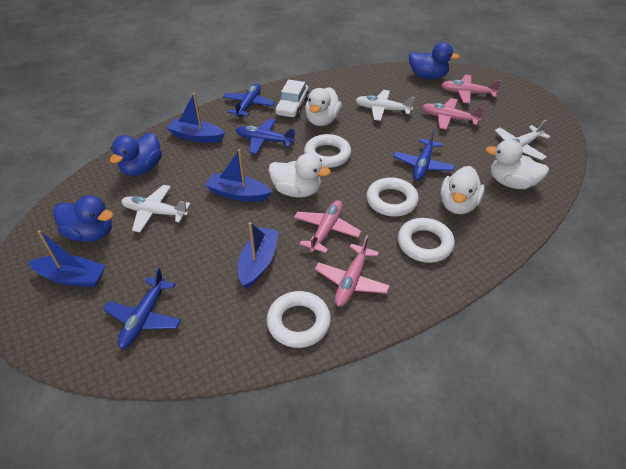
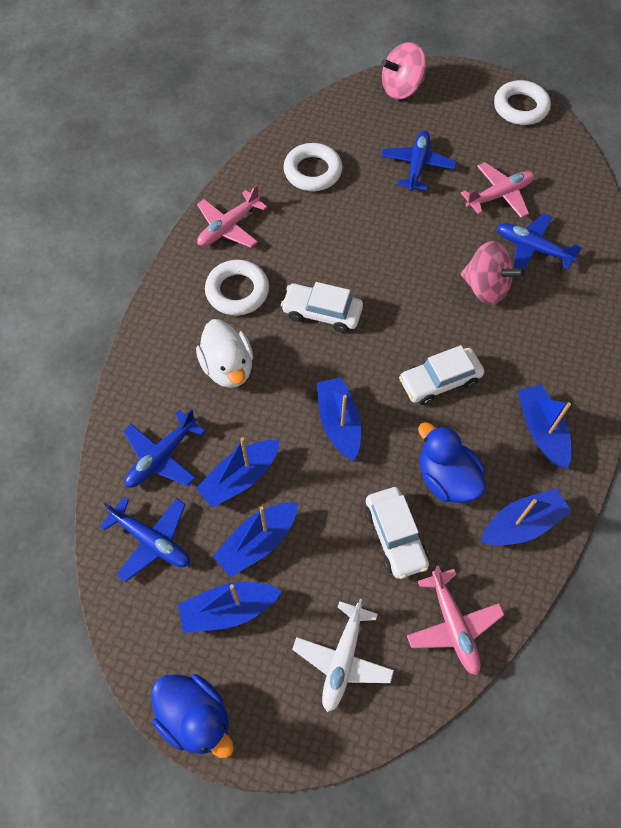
blue boat: [29,230,106,287] [166,93,225,143] [205,149,272,202] [238,222,279,289] = 4 -> [178,582,282,633] [196,437,280,508] [213,502,298,577] [317,377,362,461] [481,488,572,545] [517,384,572,468] = 6
blue duck: [53,195,113,242] [110,132,162,176] [409,42,460,80] = 3 -> [151,674,234,758] [418,422,486,503] = 2
pink plane: [294,200,362,253] [315,235,390,306] [422,98,484,130] [441,75,501,104] = 4 -> [197,185,267,248] [407,565,504,675] [461,162,534,218] = 3
pink spinning top: none = 0 -> [381,42,426,99] [461,241,525,305] = 2
white car: [275,80,309,117] = 1 -> [281,282,363,333] [365,487,429,579] [399,345,484,405] = 3
white duck: [269,153,331,198] [305,87,342,126] [440,166,485,214] [486,139,549,189] = 4 -> [196,319,253,388] = 1
white plane: [121,185,191,232] [356,90,415,121] [495,120,551,160] = 3 -> [292,599,394,712] = 1
white ring: [266,291,331,348] [304,134,351,168] [366,177,419,217] [398,218,455,263] = 4 -> [205,260,269,316] [283,143,342,191] [494,80,551,125] = 3

